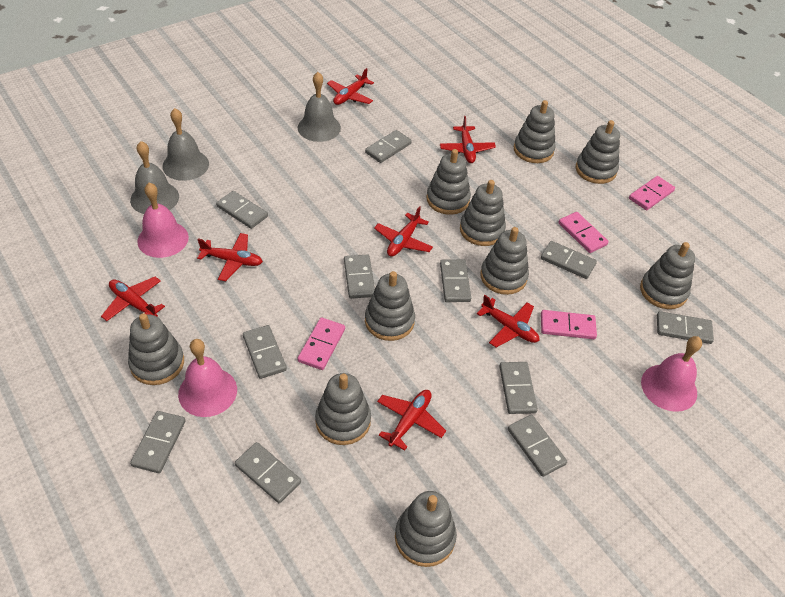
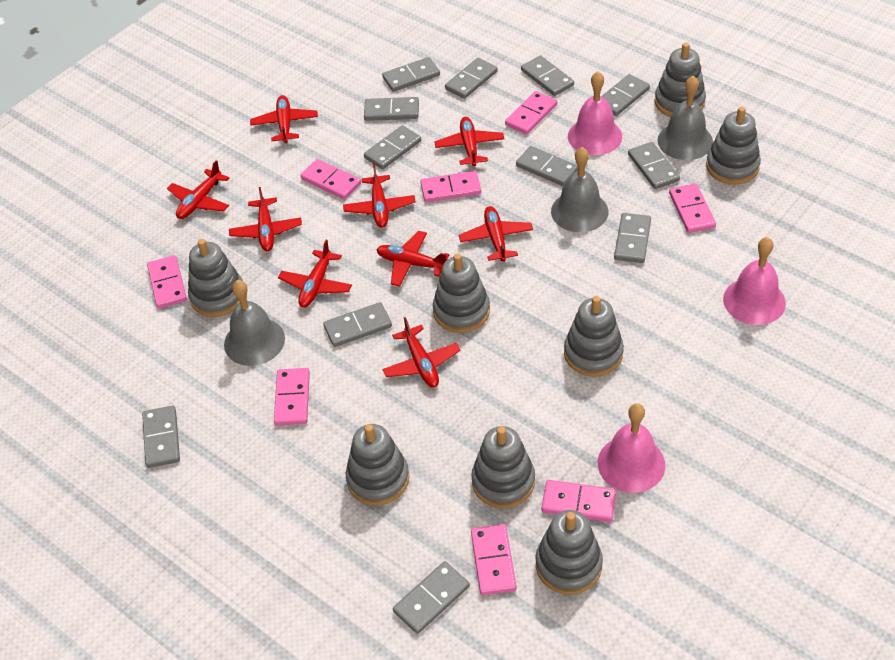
grey domino: [130,411,186,473] [216,191,268,229] [235,442,301,503] [243,325,287,379] [344,255,375,299] [365,130,412,163] [440,259,471,302] [499,362,538,414] [508,415,567,477] [541,241,597,279] [657,311,714,344] = 11 -> [142,406,180,468] [323,302,392,347] [364,97,419,121] [364,125,421,170] [382,57,440,92] [393,561,470,634] [445,58,498,99] [516,146,578,186] [521,55,574,96] [601,74,650,116] [614,213,651,263] [628,142,680,189] = 12
grey stacking toy: [128,313,184,385] [315,373,371,445] [365,271,415,341] [395,491,457,567] [426,149,471,215] [460,180,506,246] [480,227,529,295] [514,100,556,163] [576,120,620,184] [640,242,695,309] = 10 -> [188,239,243,317] [346,424,409,505] [433,253,490,333] [471,426,535,508] [535,510,603,595] [564,296,624,377] [655,43,706,117] [706,107,761,185] = 8
pink domino: [297,317,345,370] [541,310,597,339] [558,212,609,253] [629,176,675,210] = 4 -> [147,255,187,309] [274,368,310,426] [300,159,361,200] [420,171,481,202] [471,524,517,595] [505,91,557,135] [542,480,616,522] [669,183,716,233] = 8
red plane: [101,277,165,321] [197,233,263,281] [327,68,374,105] [374,206,433,257] [377,390,446,451] [440,116,496,163] [477,295,539,347] = 7 -> [167,160,229,219] [229,187,302,251] [250,95,318,143] [278,240,352,308] [343,164,416,228] [376,231,449,287] [382,317,461,387] [434,117,504,166] [459,206,533,262] = 9

